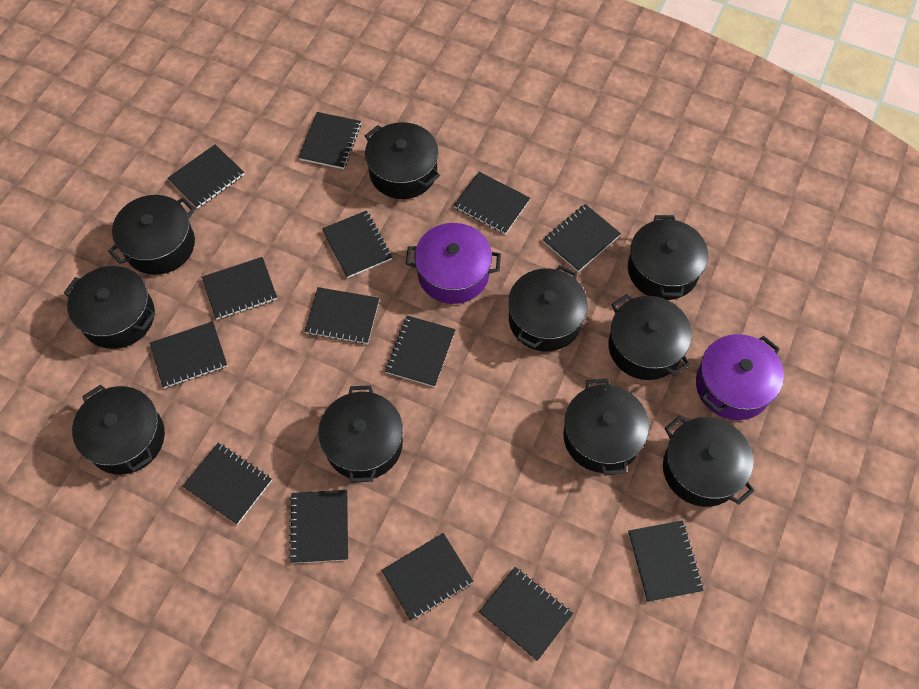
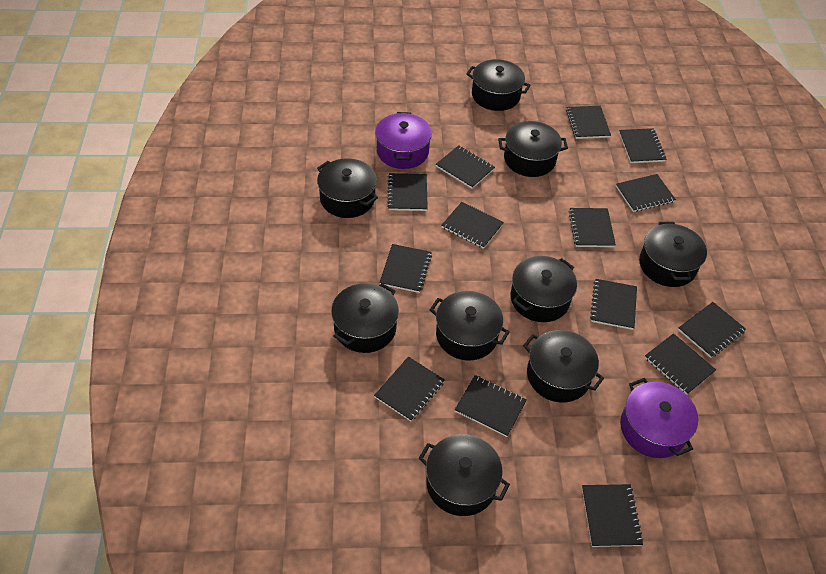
black pot: [64,266,155,349] [72,385,165,475] [108,195,195,275] [318,385,403,483] [365,122,440,199] [508,265,588,351] [563,378,649,476] [609,294,692,380] [628,215,708,300] [663,416,754,507] = 10 -> [317,158,378,218] [331,283,399,353] [419,434,510,516] [430,291,510,361] [466,59,530,111] [498,121,568,177] [511,256,577,322] [523,330,604,403] [639,222,707,287] = 9

